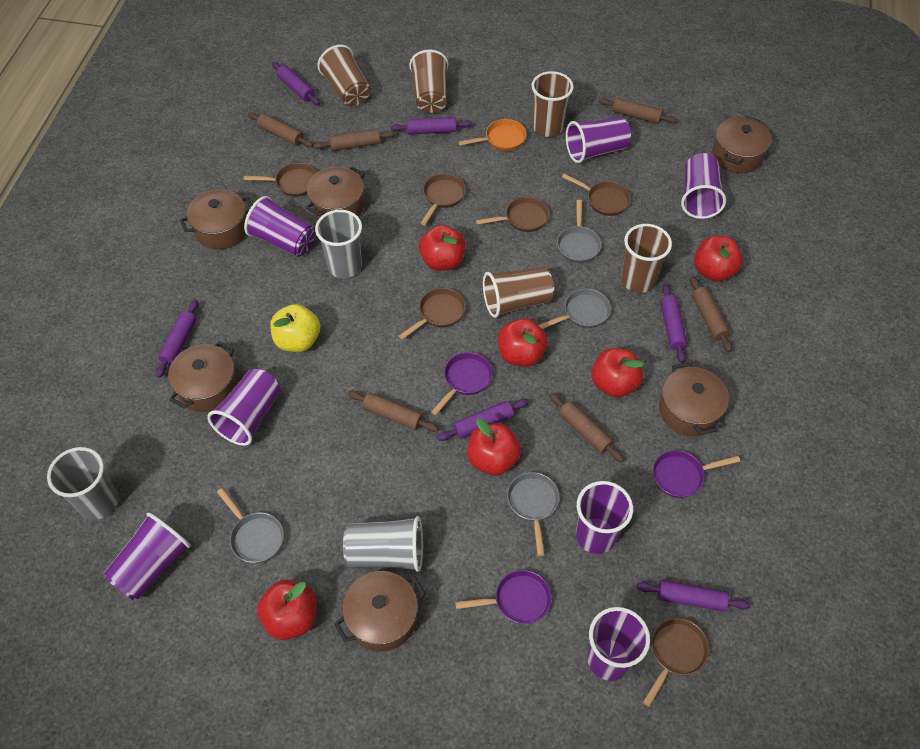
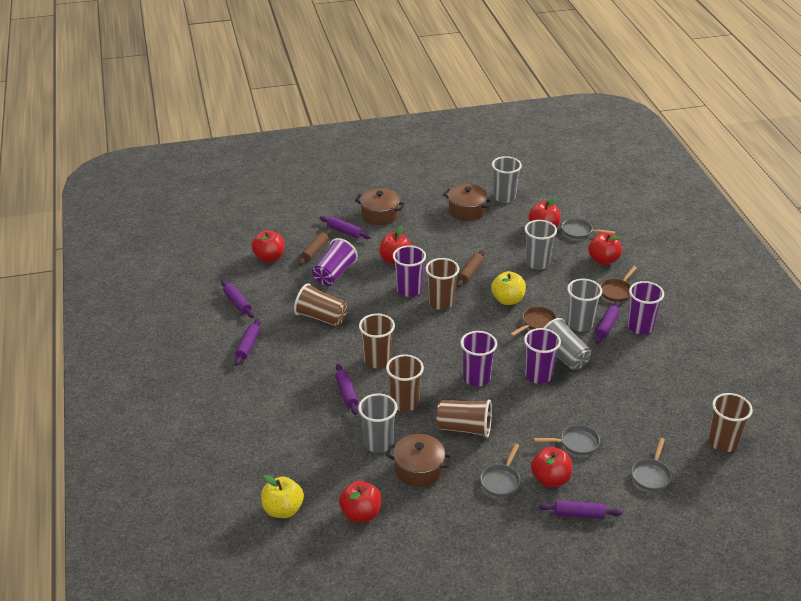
brown cup: [317,45,371,106] [409,50,448,113] [483,267,554,318] [531,71,574,137] [621,224,672,293] = 5 -> [294,283,347,326] [359,313,395,368] [386,354,424,412] [425,258,459,310] [436,399,492,438] [708,393,753,452] = 6
brown pan: [244,163,317,197] [399,288,466,340] [421,174,466,225] [476,197,549,232] [562,173,631,216] [643,618,709,707] = 6 -> [510,307,557,336] [600,266,637,302] = 2
brown pot: [168,341,238,412] [180,189,252,249] [306,166,365,219] [334,571,426,652] [659,362,729,436] [712,116,771,173] = 6 -> [355,188,405,225] [386,434,452,487] [443,184,492,221] = 3
brown rolling pin: [248,112,313,147] [314,129,396,151] [348,391,438,432] [549,393,624,462] [599,98,677,124] [690,277,732,352] = 6 -> [298,229,331,265] [457,250,485,287] = 2
grey cup: [47,447,119,520] [315,210,362,278] [343,516,423,572] = 3 -> [358,394,397,453] [492,156,522,203] [525,220,557,270] [544,318,591,370] [567,279,602,332] = 5
orange pan: [458,119,527,151] = 1 -> none = 0
purple cup: [104,512,191,600] [207,369,281,446] [244,196,315,257] [566,117,631,163] [576,481,633,554] [587,607,650,681] [681,153,726,219] = 7 -> [312,238,358,286] [393,245,426,297] [460,331,497,387] [524,328,561,384] [627,281,664,334] = 5
purple pan: [431,352,493,415] [455,570,551,624] [653,450,740,498] = 3 -> none = 0
yellow apple: [270,304,320,352] = 1 -> [261,475,304,518] [491,271,526,305] = 2

